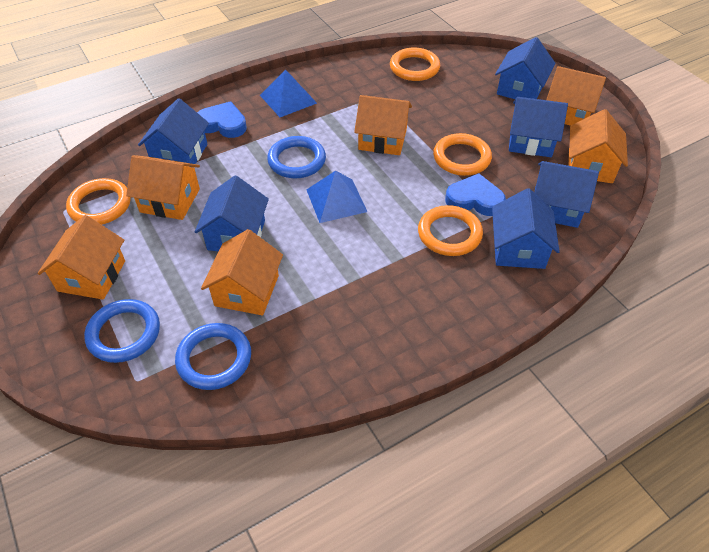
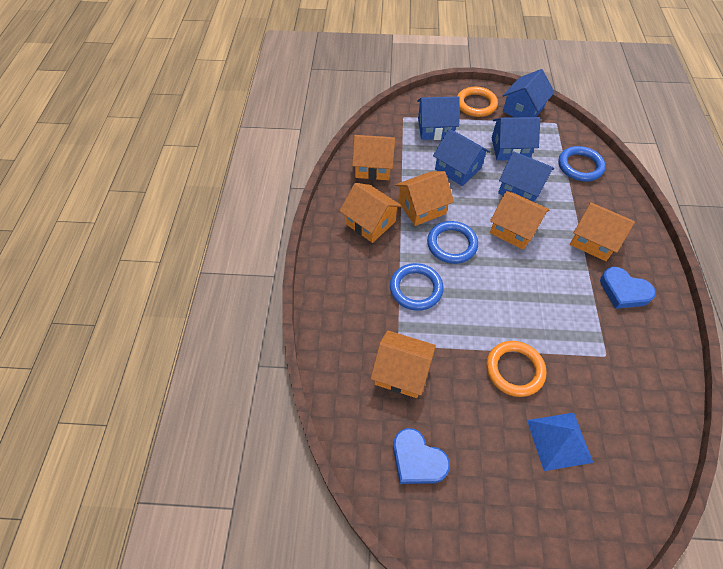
blue house: [138,98,209,164] [195,176,269,251] [492,188,560,269] [495,37,555,99] [509,97,568,157] [534,161,599,228] = 6 -> [417,96,460,140] [433,129,490,186] [492,117,540,161] [498,151,554,202] [502,69,555,117] = 5
blue pyramid: [260,69,317,117] [306,171,367,223] = 2 -> [527,413,593,471] = 1
orange ring: [66,178,131,225] [390,48,440,81] [418,205,483,256] [433,133,492,176] = 4 -> [457,87,498,117] [486,341,547,397] = 2

